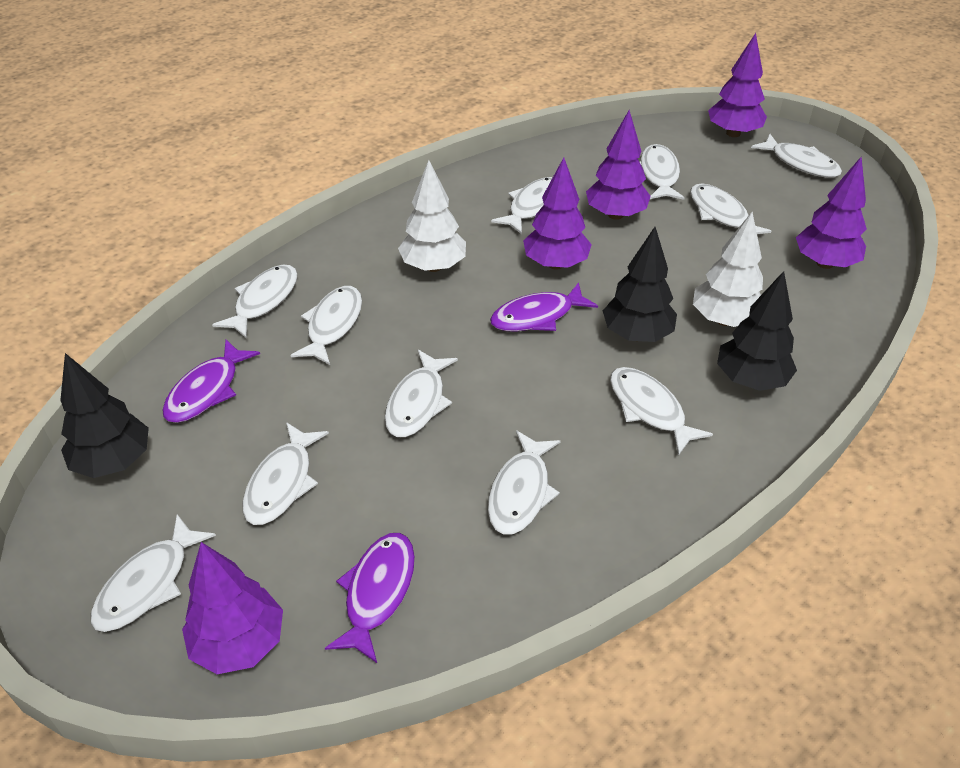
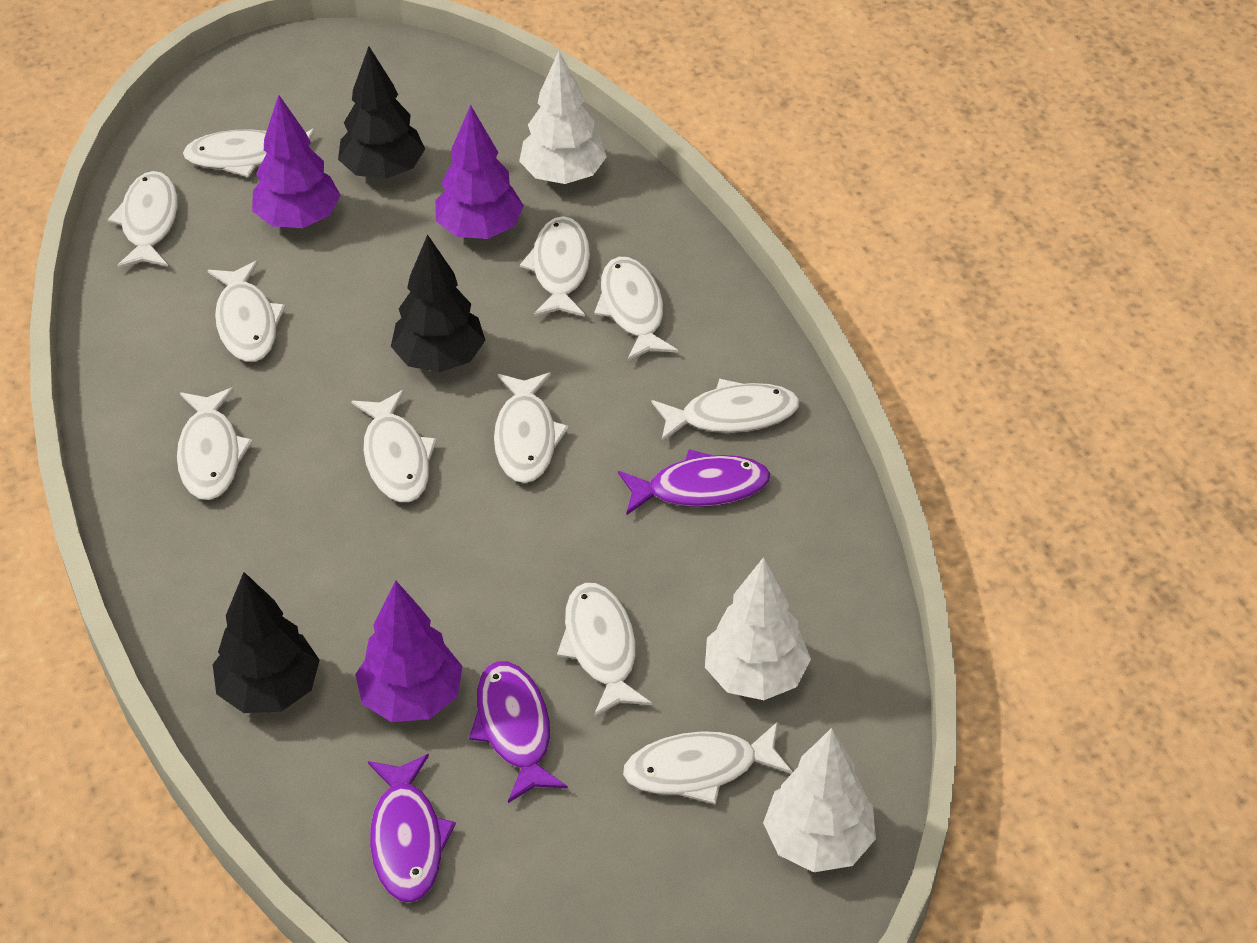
purple tree: [182,542,283,674] [523,158,592,270] [586,110,651,220] [708,33,767,137] [796,157,867,269] = 5 -> [252,95,341,228] [355,580,463,722] [435,105,524,239] = 3
white tree: [398,160,466,272] [693,212,763,327] = 2 -> [519,51,607,184] [705,557,811,700] [763,728,876,872] = 3

